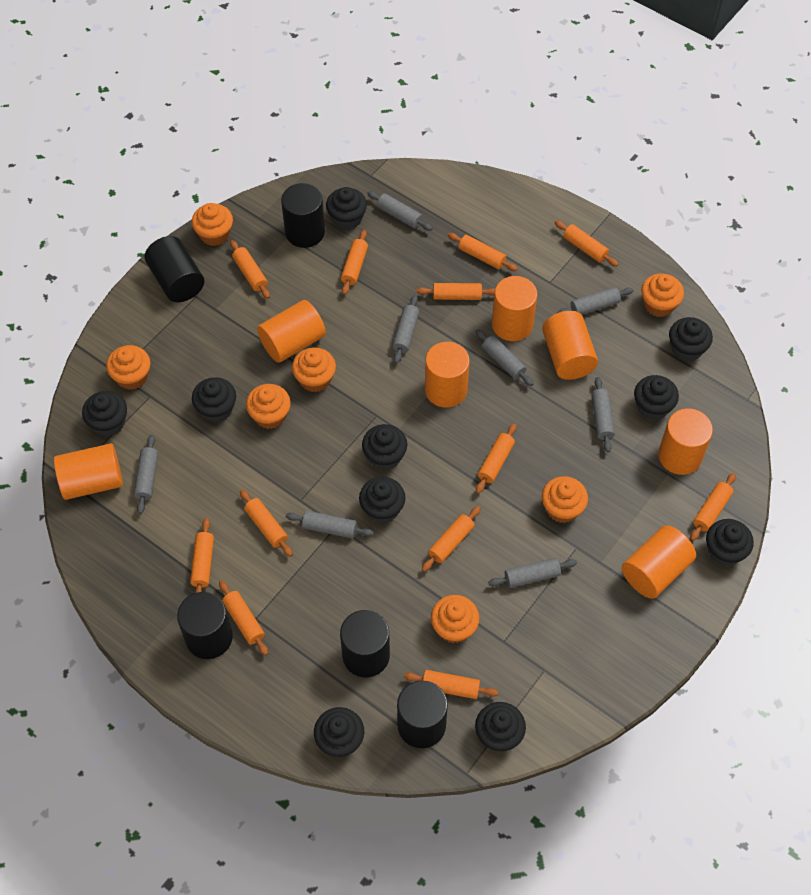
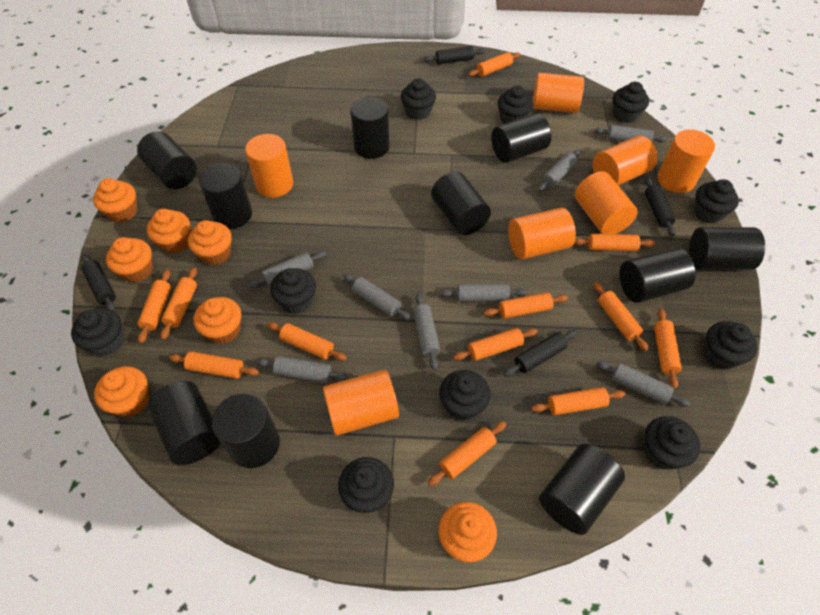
black cylinder: [144,236,204,302] [177,592,233,659] [281,183,325,248] [340,610,390,677] [397,680,448,748] = 5 -> [137,131,197,189] [147,381,221,465] [199,163,252,229] [212,393,280,468] [351,97,390,159] [431,171,491,235] [491,113,551,163] [539,443,625,535] [619,247,696,303] [689,227,765,270] = 10
black rolling pin: none = 0 -> [81,254,116,311] [424,46,485,64] [504,330,577,376] [645,178,676,236] = 4

